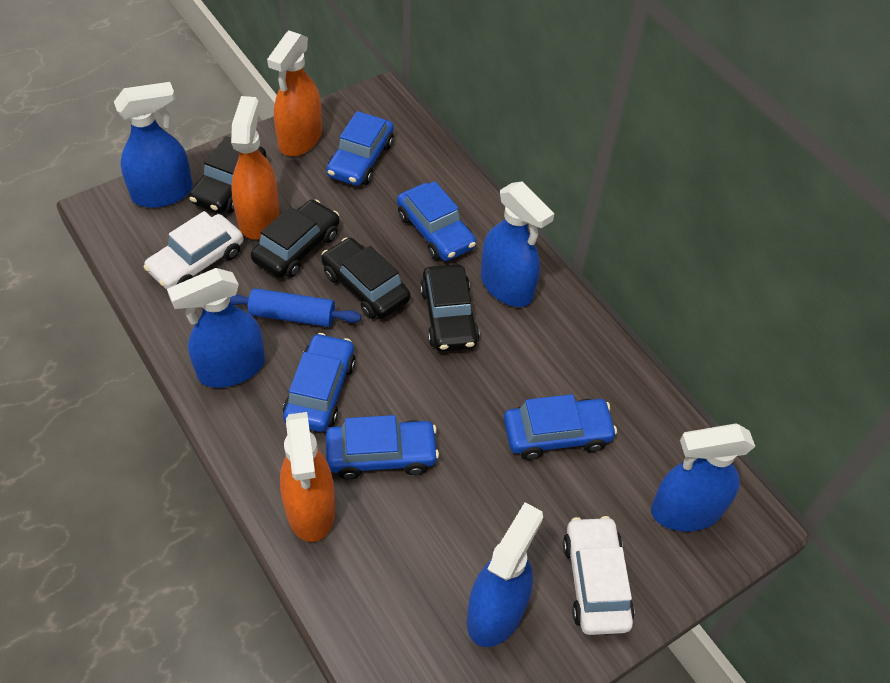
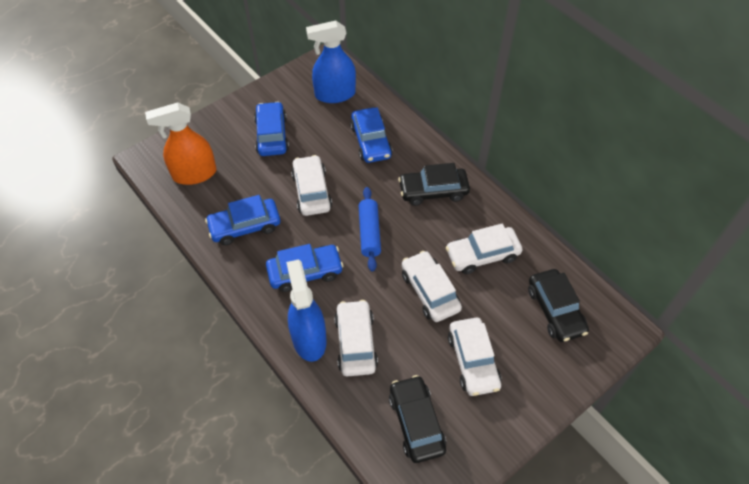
black car: [189,136,266,214] [251,199,340,278] [321,237,410,319] [420,265,480,352] = 4 -> [389,375,446,463] [398,163,470,206] [528,269,589,342] = 3
blue car: [283,333,356,432] [326,111,394,186] [326,415,439,480] [397,181,476,261] [504,394,617,460] = 5 -> [205,195,280,245] [254,101,289,156] [266,244,344,292] [350,107,392,163] = 4
blue spray bottle: [114,82,193,208] [167,268,265,388] [467,502,543,647] [481,181,554,307] [651,423,755,532] = 5 -> [286,259,326,362] [306,21,356,103] = 2
orange spray bottle: [231,96,279,239] [267,31,322,156] [280,412,335,542] = 3 -> [145,102,216,185] = 1
white car: [144,211,243,289] [563,516,635,635] = 2 -> [291,155,332,216] [334,300,378,376] [402,251,462,322] [446,223,522,274] [448,318,502,396] = 5

